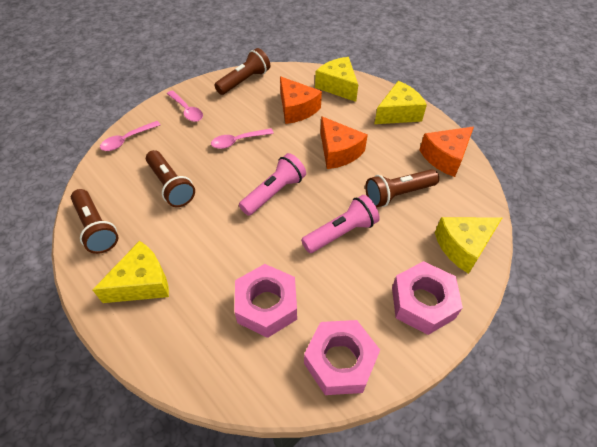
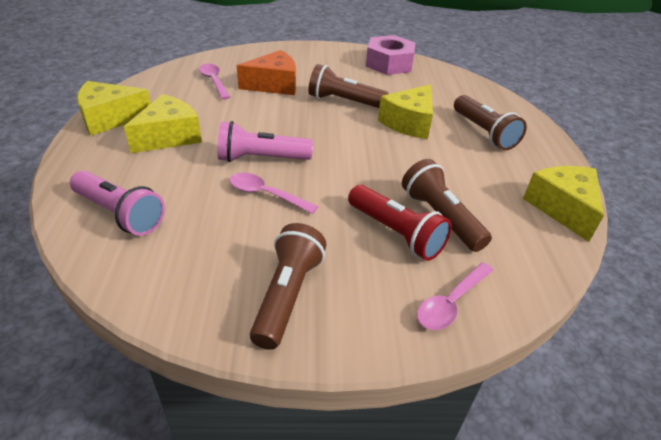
orange cheese: [280,76,322,124] [320,116,368,169] [419,126,474,177] = 3 -> [237,50,296,95] = 1
pink nut: [234,264,297,338] [304,320,380,395] [392,261,463,335] = 3 -> [366,35,416,75] = 1
red flashlight: none = 0 -> [348,185,452,261] = 1

